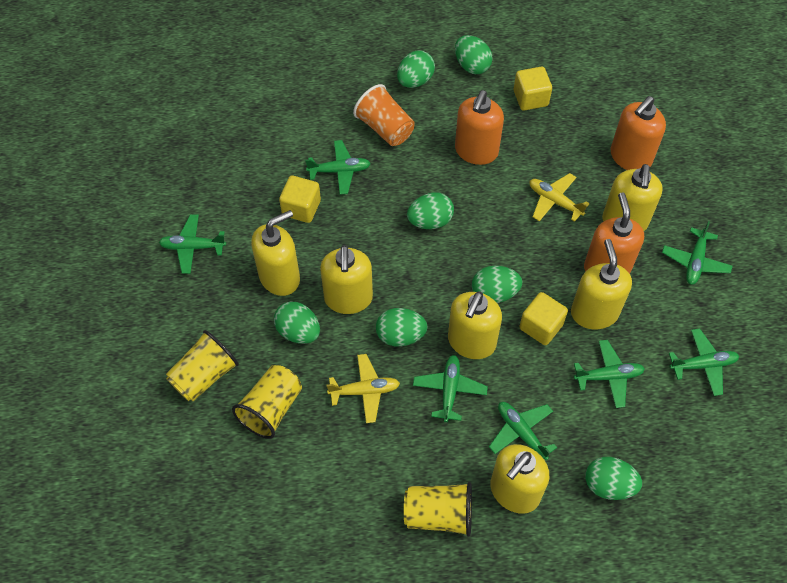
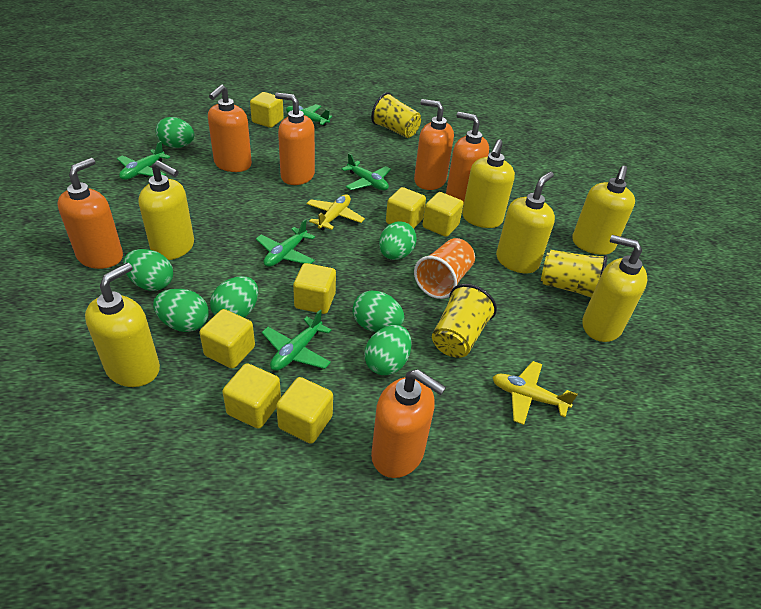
green plane: [159,214,226,274] [305,140,371,195] [413,355,488,422] [489,402,557,460] [574,340,645,408] [662,221,732,285] [669,328,739,396] = 7 -> [117,141,170,180] [256,219,315,267] [262,310,331,371] [286,104,332,126] [341,153,391,191] = 5
orange soap dispenser: [455,90,504,165] [584,192,644,274] [611,96,666,170] = 3 -> [57,158,123,269] [208,84,252,172] [275,93,315,185] [371,369,446,478] [414,99,454,190] [446,112,489,205] = 6
yellow cube: [279,175,321,223] [514,67,552,111] [519,292,568,345] = 3 -> [199,309,255,369] [222,363,281,429] [250,92,284,128] [276,377,333,444] [293,263,336,314] [386,187,426,229] [423,192,464,237] = 7

